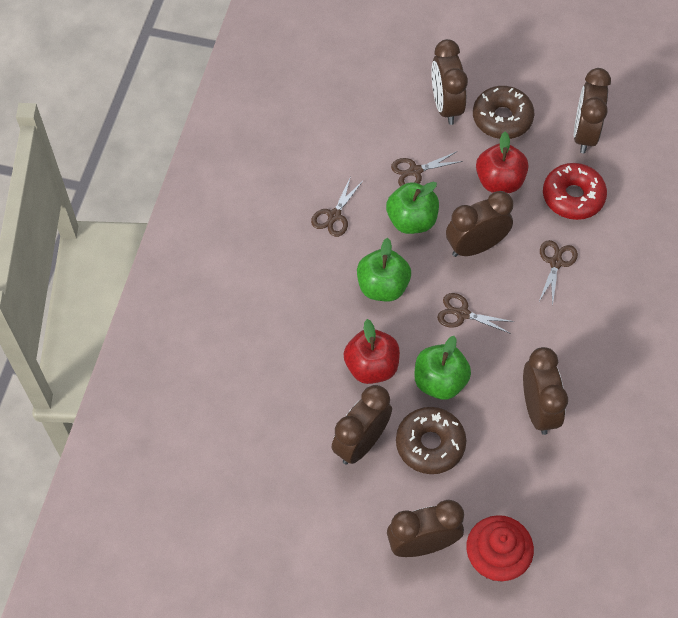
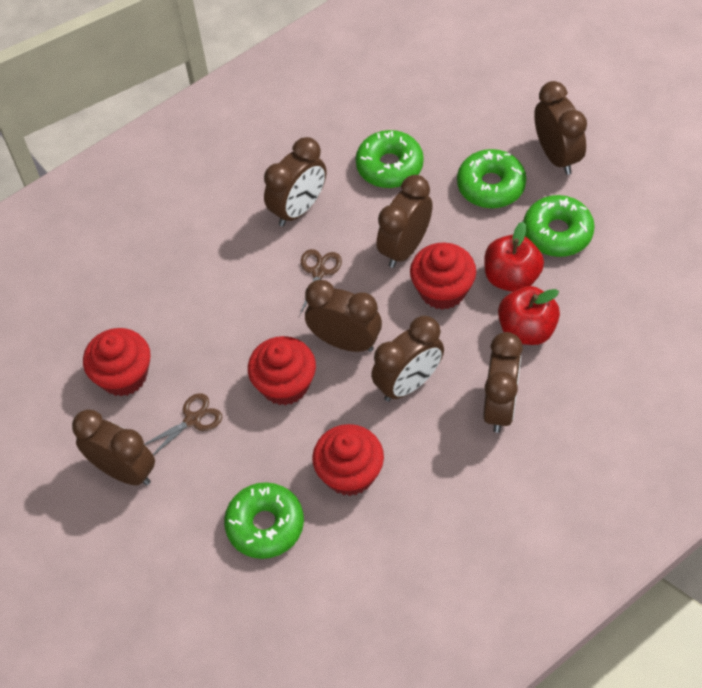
brown clock: [332,385,392,464] [387,500,464,557] [431,39,468,125] [446,191,513,257] [523,347,568,435] [574,68,611,153] = 6 -> [72,410,155,485] [264,137,326,226] [305,280,382,352] [371,316,444,402] [376,175,433,268] [483,332,523,433] [534,81,587,175] = 7
brown donut: [396,407,466,474] [473,86,534,139] = 2 -> none = 0
brown scissors: [311,176,363,237] [391,151,463,186] [437,293,515,334] [539,240,578,306] = 4 -> [145,393,222,456] [300,249,342,315] = 2
green apple: [357,238,411,301] [386,182,439,234] [414,336,471,400] = 3 -> none = 0
green donut: none = 0 -> [224,482,304,559] [356,130,424,188] [457,149,526,208] [523,195,595,257] = 4
red cupcake: [466,515,534,581] = 1 -> [83,328,151,396] [248,336,316,405] [312,424,384,496] [410,243,476,310] = 4
red donut: [543,163,607,220] = 1 -> none = 0

